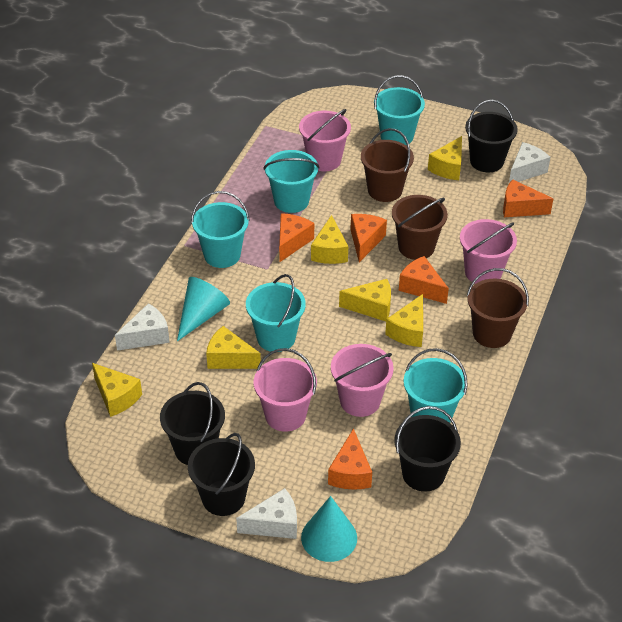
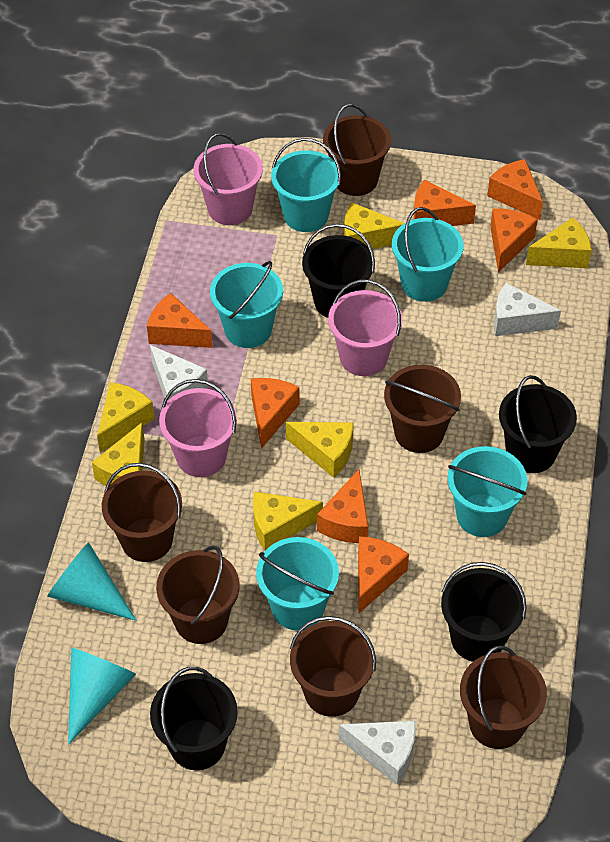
brown bucket: [361,128,414,202] [392,195,448,260] [467,268,529,348] = 3 -> [102,463,182,562] [156,546,240,644] [290,616,376,717] [323,104,391,196] [384,365,461,453] [460,646,547,749] = 6
orange cheese: [279,213,314,262] [328,428,372,490] [350,214,387,262] [399,256,449,304] [503,179,553,217] = 5 -> [147,293,213,348] [251,378,300,449] [317,469,368,543] [358,536,409,613] [413,179,476,226] [487,159,543,220] [490,208,538,272] = 7
pink bucket: [254,348,317,432] [299,109,351,171] [331,344,394,417] [460,219,517,284] = 4 -> [159,379,237,477] [194,133,263,225] [328,280,403,376] = 3

